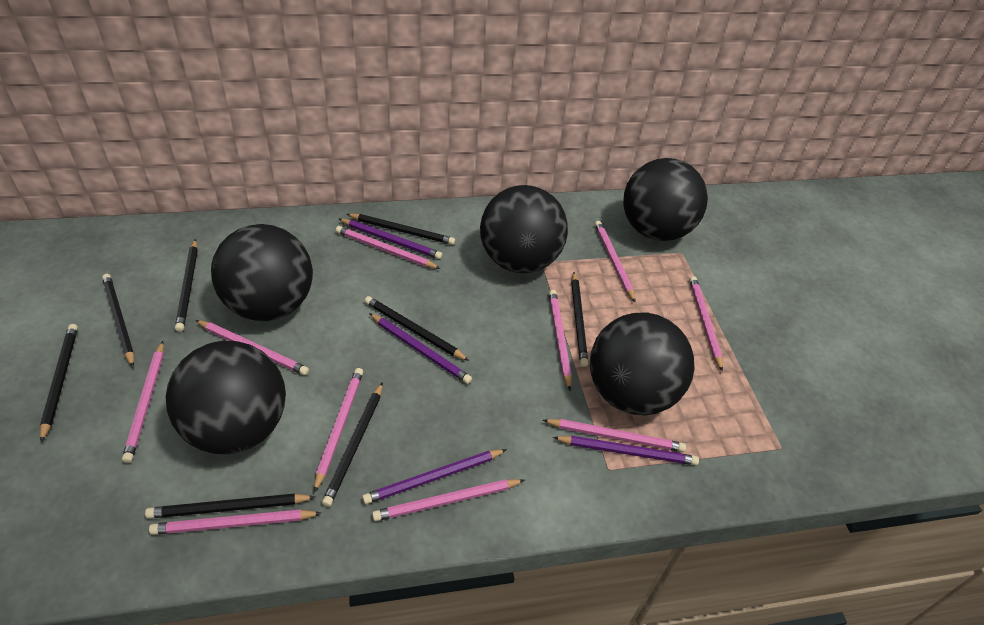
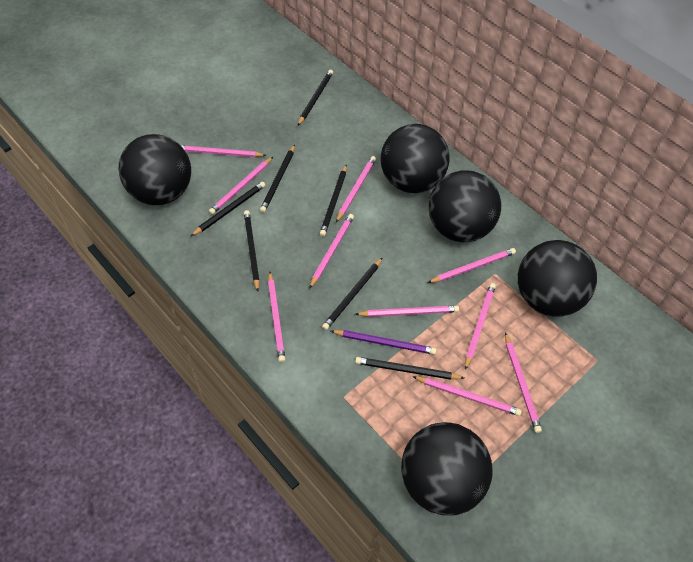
black pencil: [40,324,78,442] [102,274,134,367] [145,494,315,519] [175,239,198,332] [322,382,383,507] [347,214,455,245] [365,296,469,361] [571,272,588,367] = 8 -> [191,182,266,236] [244,210,260,292] [260,145,295,213] [298,70,333,126] [320,165,347,237] [322,257,383,330] [355,357,464,380] = 7
purple pencil: [339,219,442,259] [362,449,507,504] [369,313,472,384] [553,436,699,465] = 4 -> [331,330,437,355] = 1

